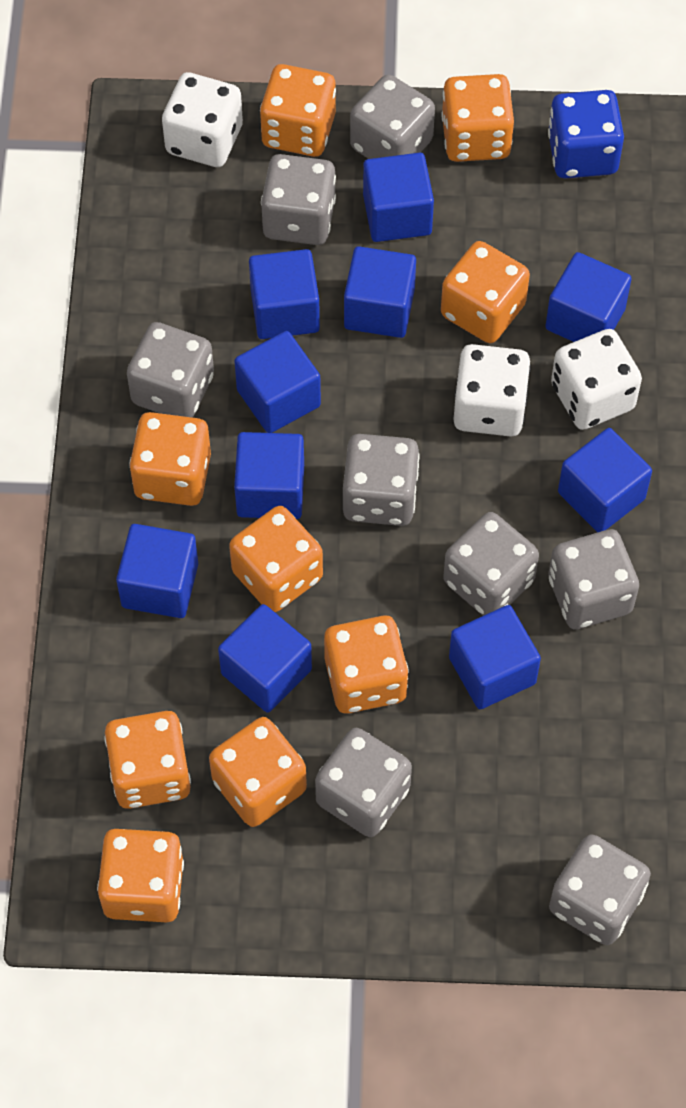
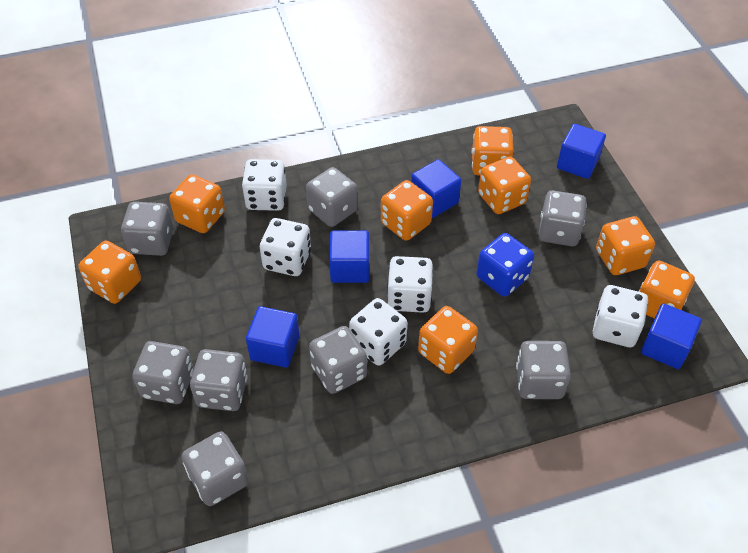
blue cube: [116,524,198,618] [218,604,312,713] [234,331,321,433] [234,432,304,519] [249,249,320,339] [344,246,416,338] [363,153,434,242] [449,605,541,709] [545,252,632,342] [558,428,652,532] = 10 -> [246,306,300,368] [329,231,369,283] [411,159,461,218] [557,124,606,179] [641,303,702,369] = 5
orange dice: [97,829,184,922] [104,711,191,809] [129,412,211,506] [209,717,307,827] [229,506,323,612] [260,64,336,157] [324,615,409,714] [441,241,530,343] [442,74,514,162] = 9 -> [78,241,141,304] [169,174,225,233] [381,180,433,241] [418,306,478,374] [472,126,514,176] [478,156,531,214] [596,216,655,275] [639,261,695,319] = 8
white dice: [162,72,243,167] [453,344,531,437] [551,329,642,430] = 3 -> [242,159,287,211] [260,218,311,276] [349,298,407,366] [387,256,433,313] [593,285,648,347] = 5

